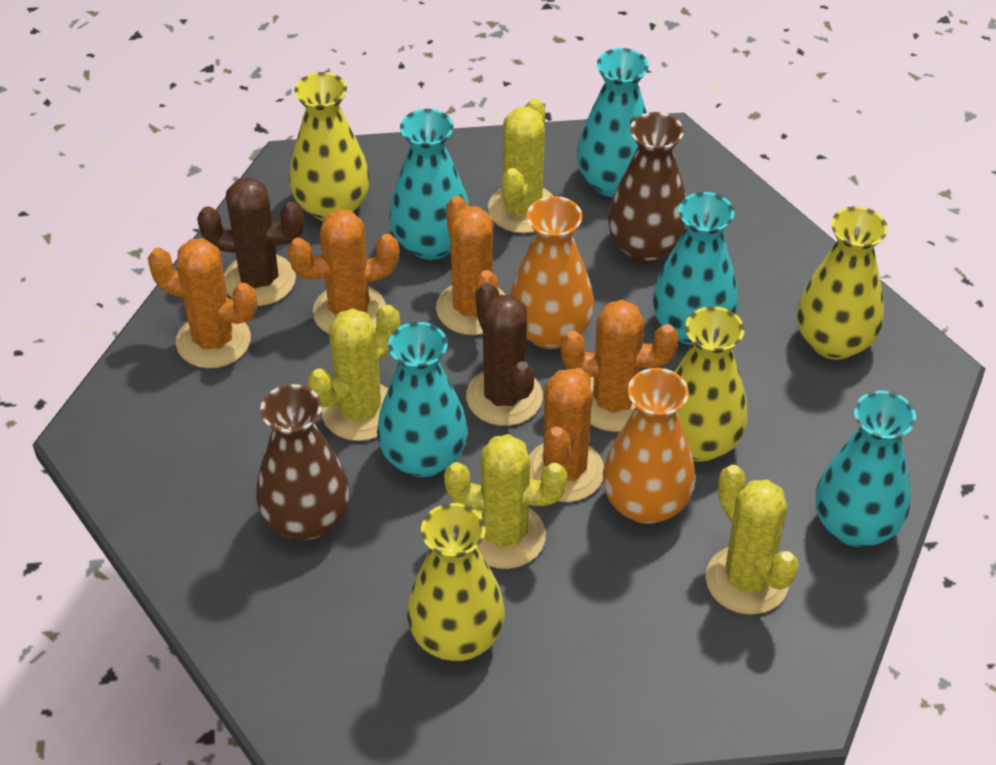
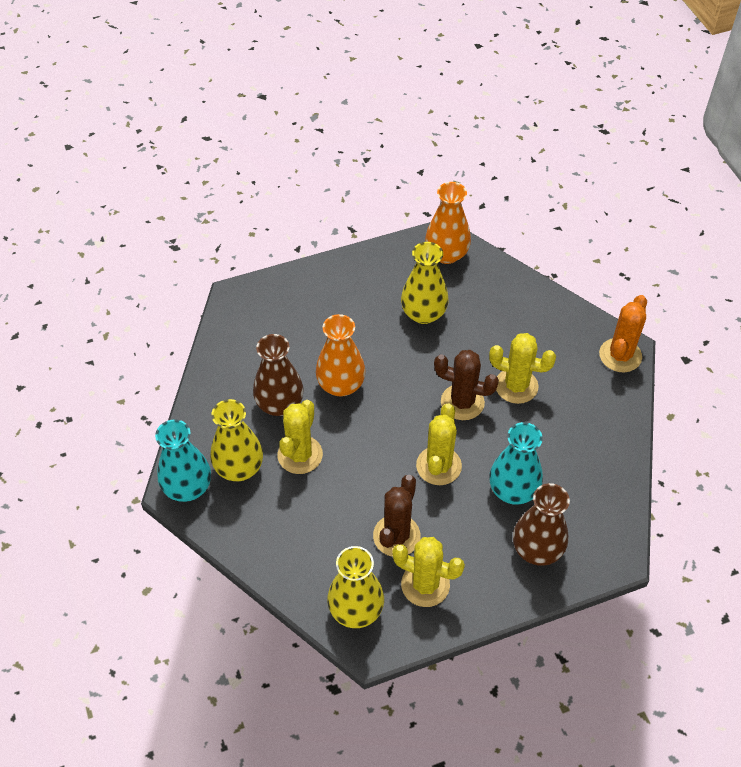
orange cactus: [148,238,257,368] [287,209,399,334] [436,196,505,335] [529,368,604,502] [561,300,679,432] = 5 -> [599,295,647,372] = 1
turquoise vase: [377,322,468,477] [389,109,469,260] [577,48,648,197] [653,192,738,345] [816,390,916,547] = 5 -> [155,419,211,502] [489,422,543,505] = 2
yellow vase: [289,72,370,221] [407,503,505,661] [675,306,748,462] [797,206,888,360] = 4 -> [210,399,263,481] [327,546,384,628] [401,242,449,324] = 3

